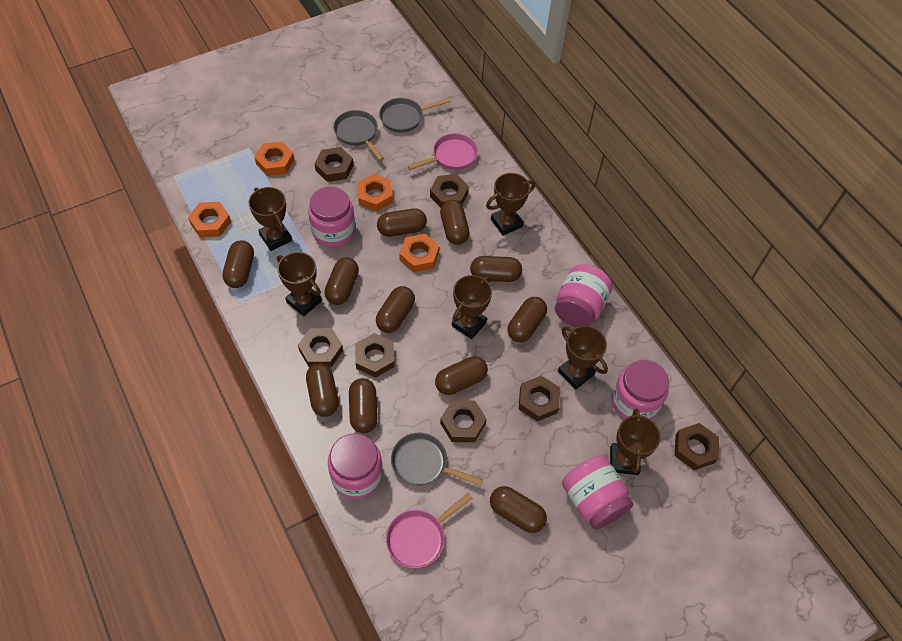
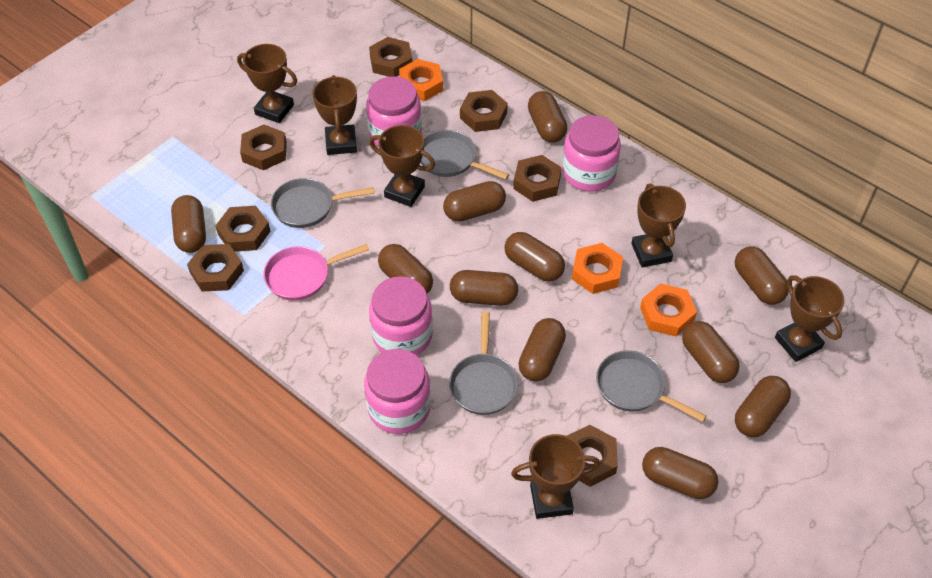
grey pan: [333,110,384,161] [379,98,451,133] [391,433,483,486] = 3 -> [271,178,375,228] [420,130,509,180] [449,312,518,415] [596,350,707,422] = 4
orange nut: [188,202,231,237] [254,141,294,176] [357,174,393,211] [399,234,439,272] = 4 -> [399,59,443,101] [572,243,623,294] [640,283,697,337] = 3
pink jar: [308,187,355,247] [328,433,383,499] [555,264,612,327] [562,456,633,530] [611,360,669,420] = 5 -> [364,349,431,434] [366,76,422,147] [369,276,433,356] [562,115,621,191] = 4
pink pan: [386,493,472,568] [407,133,478,170] = 2 -> [263,244,369,301] = 1

